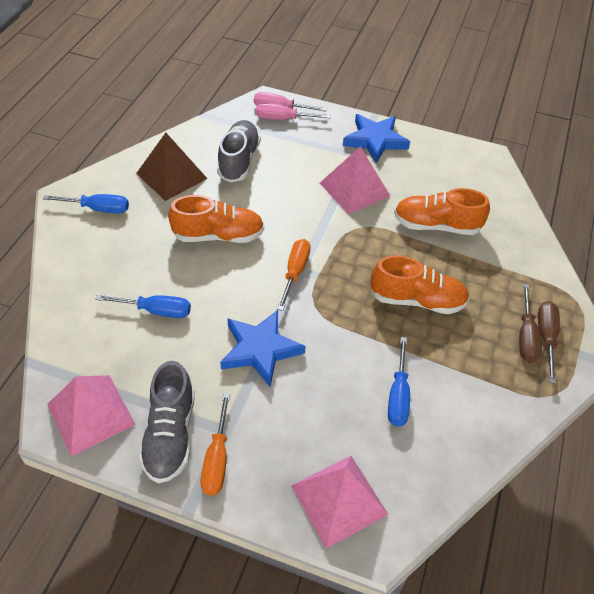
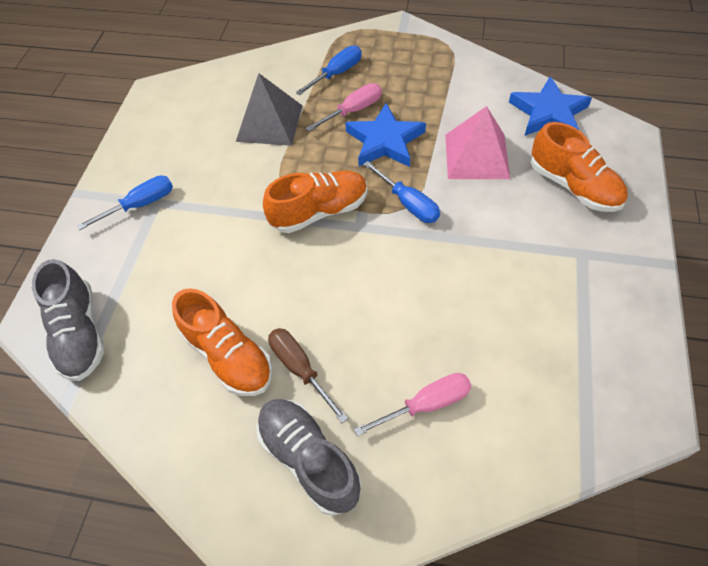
brown pyramid: [136,133,208,201] = 1 -> none = 0
brown screwdriver: [519,284,542,363] [538,301,560,384] = 2 -> [268,328,348,423] = 1
grey pyramid: none = 0 -> [236,74,303,146] = 1
orange screwdriver: [201,393,230,495] [277,239,311,311] = 2 -> none = 0
pink pyramid: [47,375,136,457] [291,456,389,548] [320,146,390,214] = 3 -> [445,106,510,179] = 1

